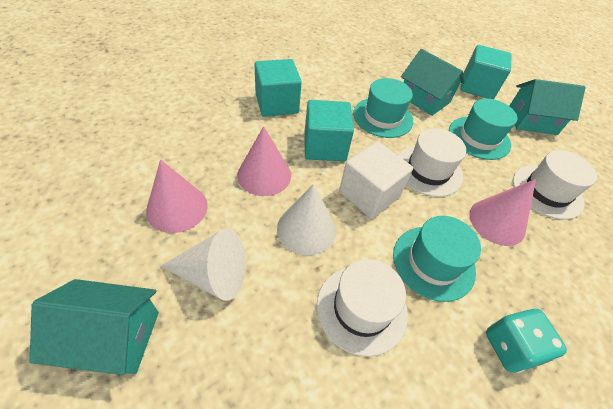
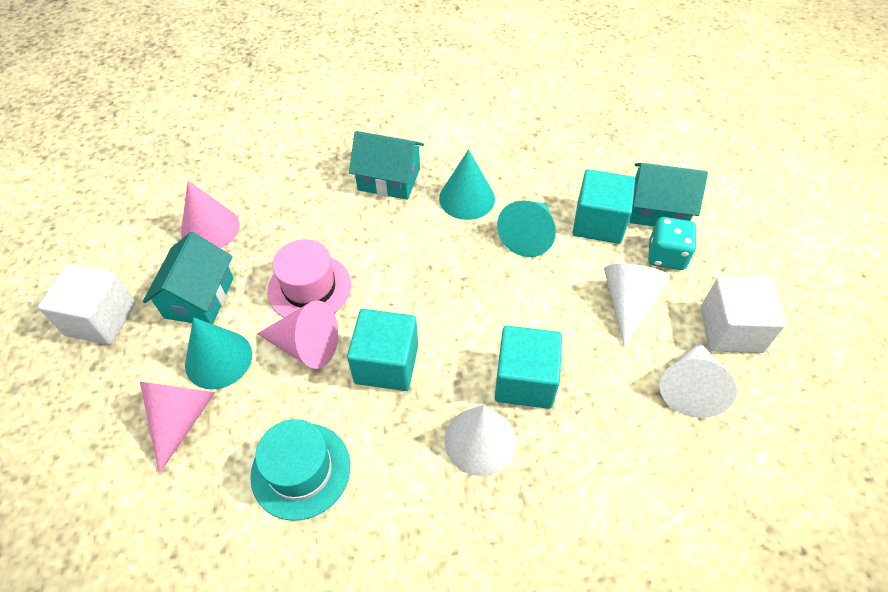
pink hat: none = 0 -> [267,239,351,318] = 1
turquoise cone: none = 0 -> [185,317,252,389] [439,149,495,220] [497,200,556,257] = 3
turquoise hat: [353,78,413,138] [393,216,481,302] [449,99,517,160] = 3 -> [250,419,350,521] = 1
white cone: [161,228,246,301] [277,184,336,256] = 2 -> [444,405,516,476] [604,264,670,348] [659,342,737,417] = 3
white cube: [339,141,413,219] = 1 -> [38,264,136,345] [701,277,786,353] = 2
white hat: [317,259,408,357] [398,128,466,197] [513,150,597,220] = 3 -> none = 0

